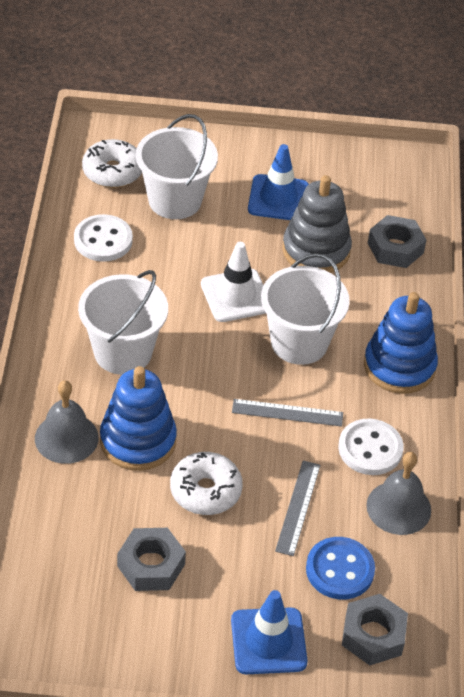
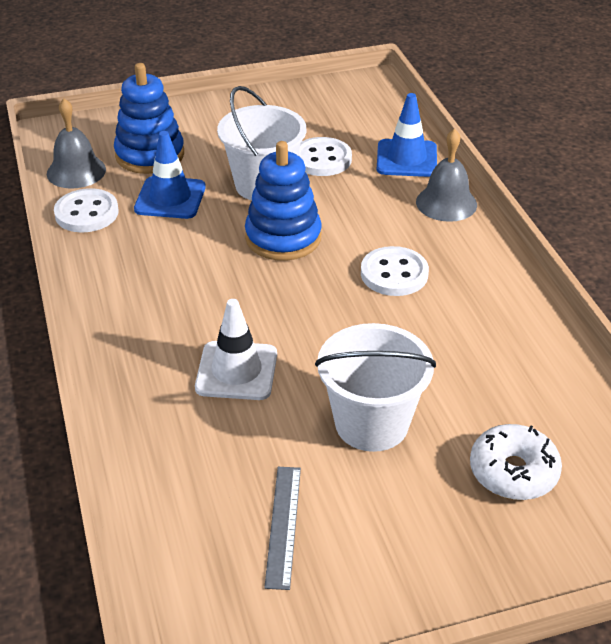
blue button: [306,537,375,600] = 1 -> none = 0
grey nut: [117,528,186,591] [342,594,408,665] [368,215,426,268] = 3 -> none = 0
grey ruler: [232,399,343,427] [275,460,321,556] = 2 -> [264,467,301,590] = 1
grey stacking toy: [282,175,352,273] = 1 -> none = 0
white bucket: [78,270,168,375] [136,114,218,219] [261,253,350,365] = 3 -> [217,86,306,200] [315,323,436,452] = 2
white button: [74,214,133,262] [338,419,404,475] = 2 -> [54,188,119,232] [298,137,352,176] [361,246,429,296] = 3
white donut: [82,139,142,188] [170,452,243,515] = 2 -> [470,424,562,500] = 1

